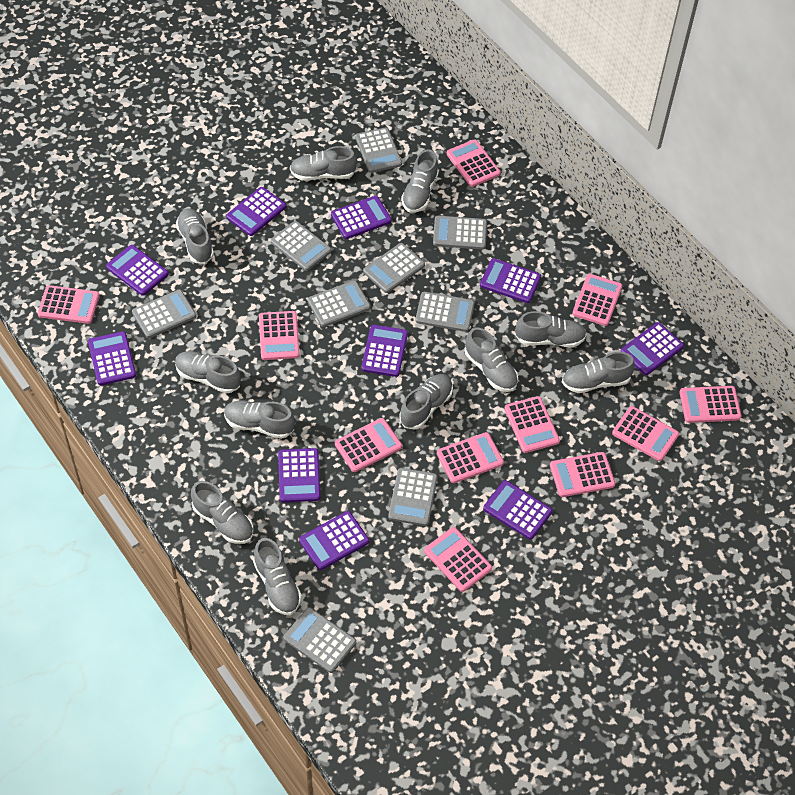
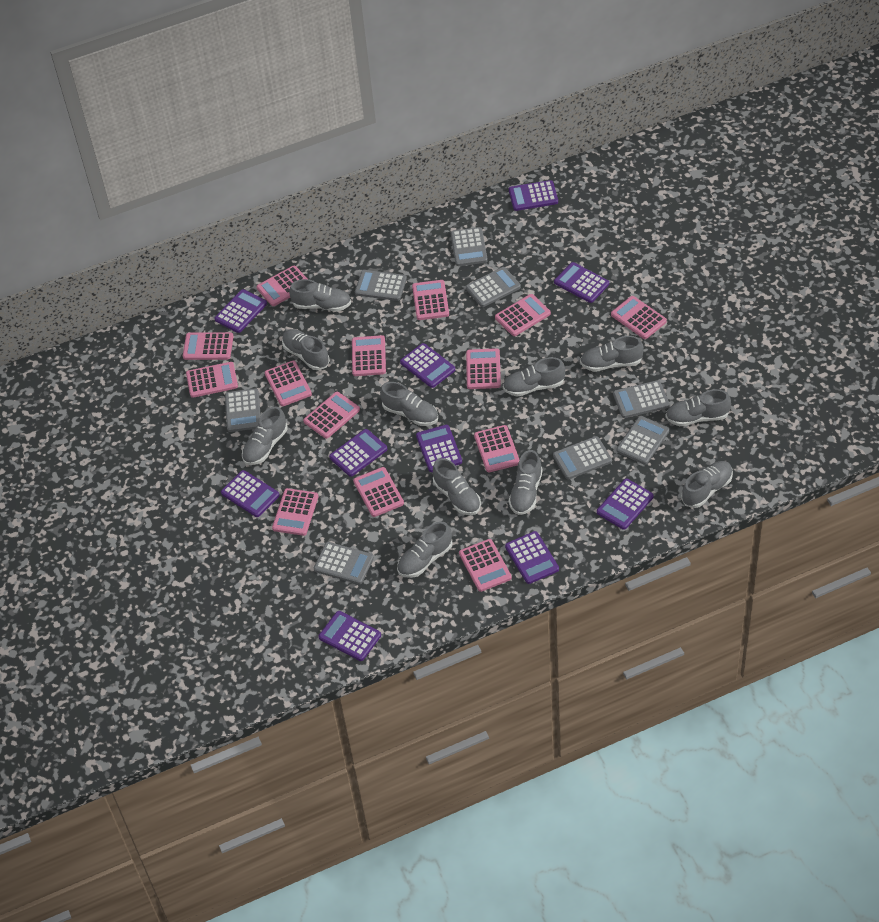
grey calculator: [132,290,196,338] [271,221,331,271] [284,607,356,673] [307,280,371,327] [355,127,402,173] [363,243,425,293] [388,468,437,526] [415,292,475,332] [433,216,487,250] = 9 -> [225,388,261,432] [314,542,374,584] [355,270,407,301] [451,227,488,266] [466,267,521,307] [553,436,612,479] [613,380,670,418] [616,416,669,465] = 8
pink calculator: [37,285,100,324] [259,311,300,360] [335,418,402,472] [424,527,492,592] [437,432,504,483] [446,139,501,187] [504,396,560,453] [550,452,615,497] [572,274,622,326] [612,406,679,461] [679,386,741,423] = 11 -> [183,332,233,360] [186,362,238,398] [256,266,307,306] [265,361,312,406] [272,488,318,536] [303,392,360,439] [352,335,386,376] [353,467,404,517] [412,280,449,320] [459,539,512,592] [466,348,501,389] [474,425,520,472] [495,294,551,336] [611,296,667,339] = 14

